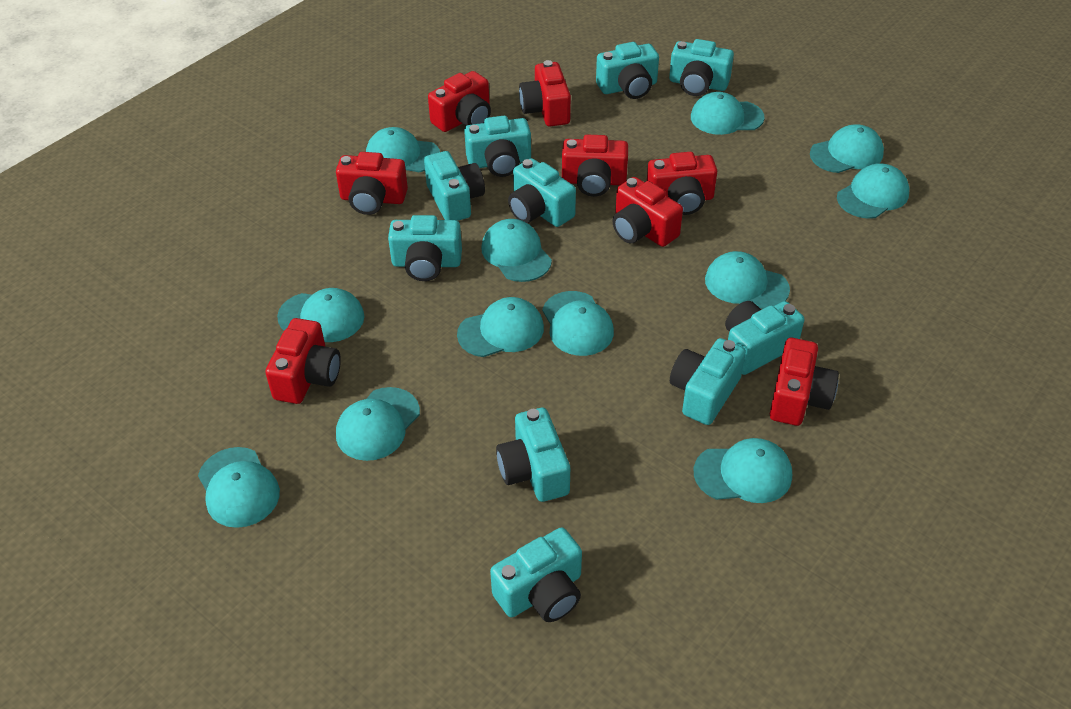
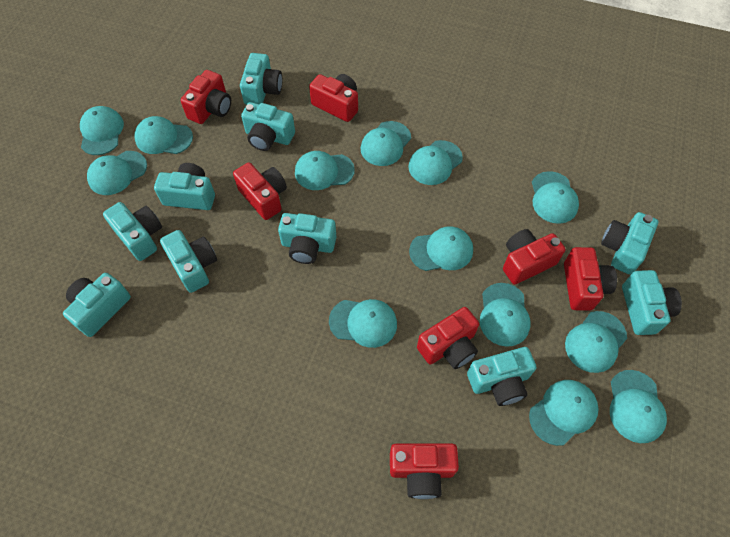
red camera: [265,318,341,404] [336,152,408,215] [428,71,491,132] [519,60,571,126] [562,135,628,197] [612,177,683,247] [647,152,717,215] [770,338,839,426] = 8 -> [180,70,231,124] [233,162,287,220] [309,74,358,122] [390,443,459,499] [417,307,479,369] [503,229,566,285] [564,247,617,311] = 7
turquoise cap: [198,447,280,528] [277,288,364,342] [336,387,420,461] [366,127,440,172] [457,297,544,357] [481,219,552,282] [542,291,614,356] [691,92,764,135] [694,438,792,503] [705,251,790,309] [810,125,884,173] [837,163,909,219] = 12 -> [80,106,124,155] [87,151,147,195] [134,116,193,154] [295,151,355,190] [329,299,397,348] [361,121,411,166] [409,140,463,185] [409,226,473,271] [480,283,531,347] [529,380,599,446] [532,171,579,224] [565,311,627,373] [610,370,667,443] = 13

